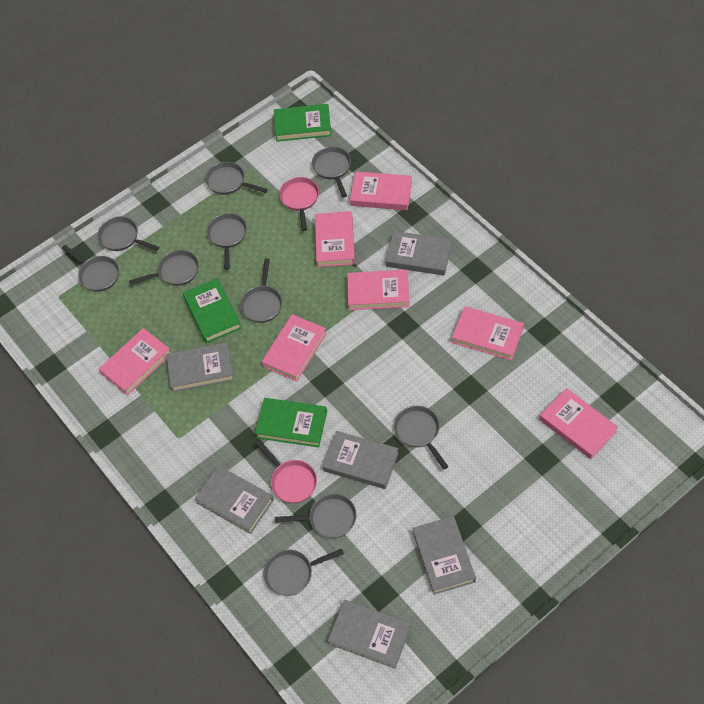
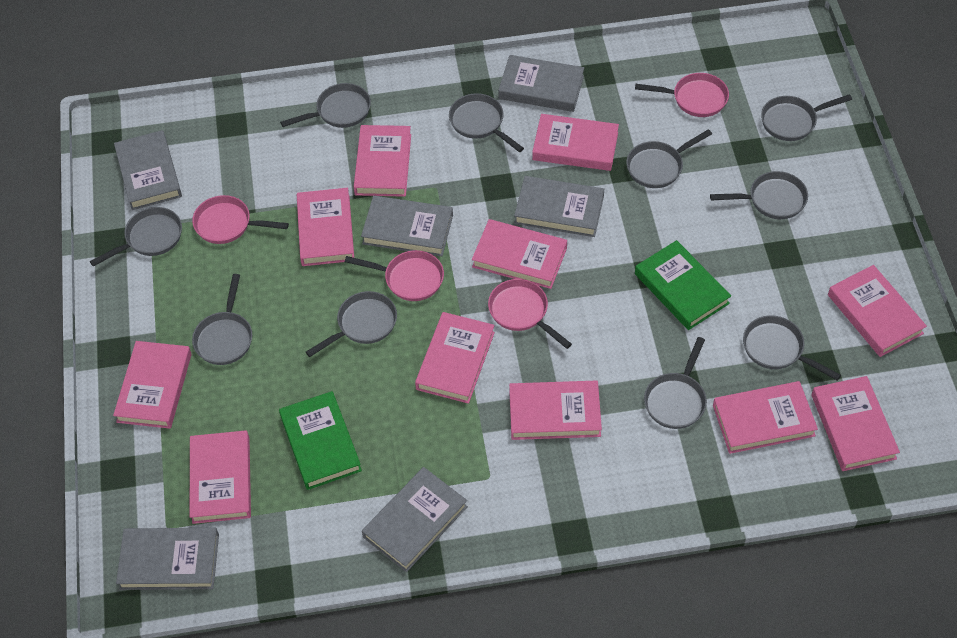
green book: [183,278,242,343] [255,398,327,447] [274,104,331,142] = 3 -> [279,391,362,490] [635,240,731,330] = 2
pink book: [99,328,171,396] [262,314,327,382] [315,211,355,267] [347,270,410,310] [350,171,412,210] [452,306,524,360] [539,388,618,459] = 7 -> [113,341,192,429] [190,430,251,524] [297,188,354,266] [354,125,411,197] [415,312,495,404] [472,219,567,289] [509,381,602,440] [532,114,619,171] [713,381,818,454] [811,376,900,471] [828,265,927,357] = 11
pink pan: [255,441,317,503] [279,177,319,231] = 2 -> [192,195,289,244] [345,250,444,301] [488,279,572,349] [635,73,729,117] = 4

